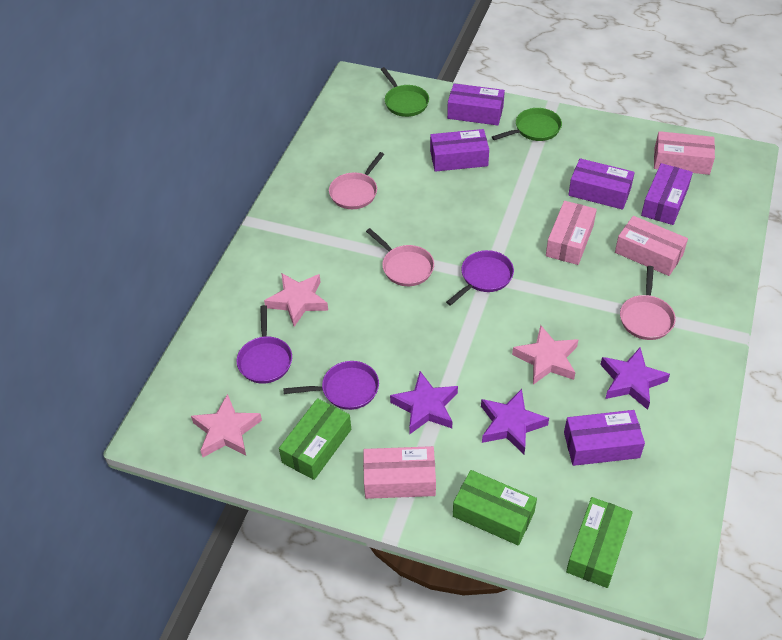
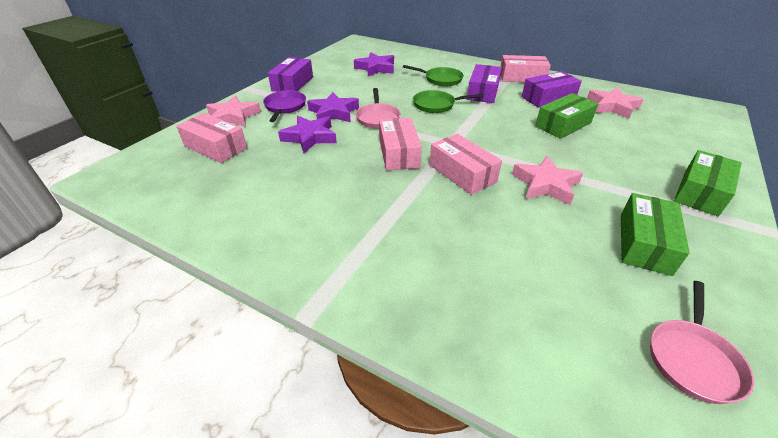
pink pan: [329,152,384,209] [366,228,434,286] [620,266,676,340] = 3 -> [356,88,400,129] [650,281,754,404] = 2
purple box: [430,129,489,172] [447,83,505,126] [564,410,645,466] [568,158,635,210] [641,163,693,225] = 5 -> [268,57,313,92] [467,64,502,103] [522,71,582,108] = 3
purple pan: [237,305,292,384] [283,361,379,410] [446,250,514,306] = 3 -> [263,90,306,122] = 1

